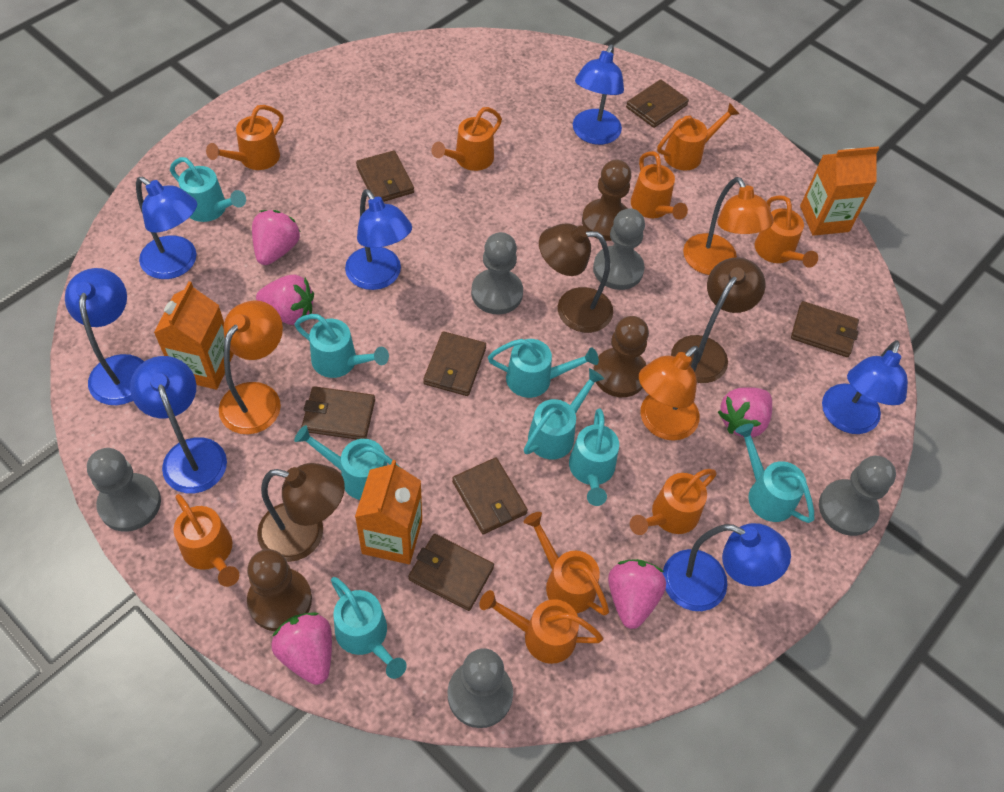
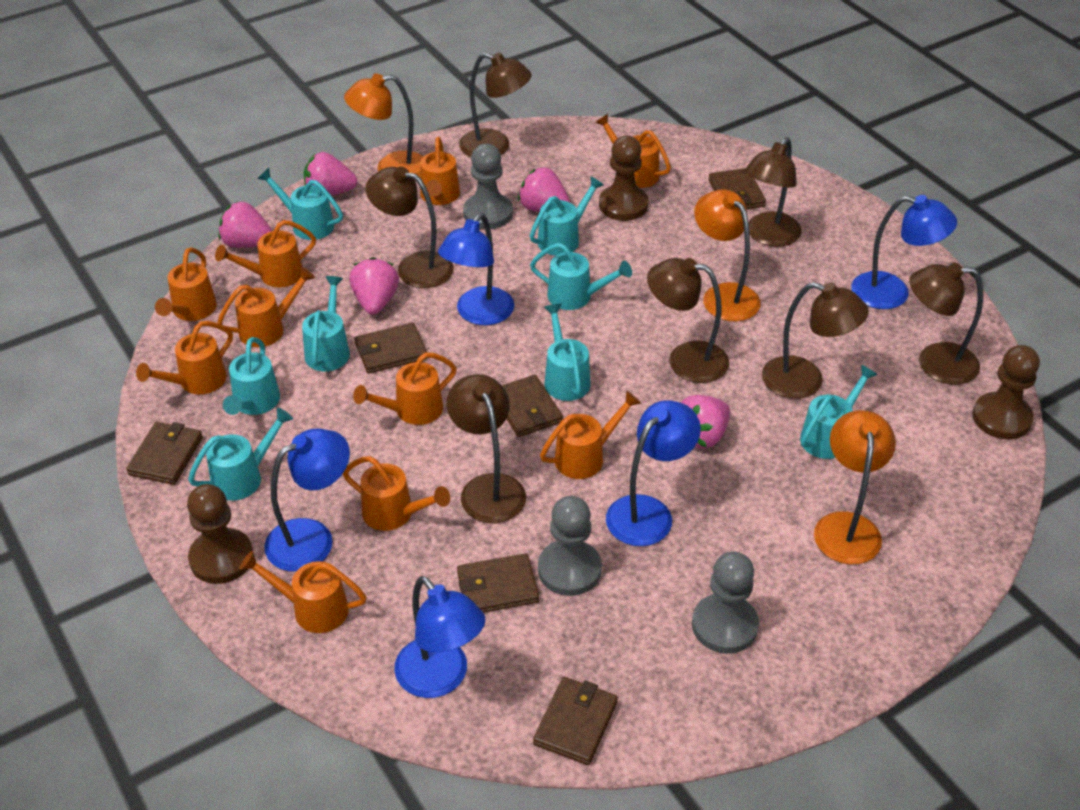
blue lamp: [65,268,144,405] [130,356,227,493] [136,177,197,279] [345,189,412,290] [573,44,624,145] [663,523,791,611] [822,340,908,434] = 7 -> [264,428,350,572] [394,576,486,698] [438,213,514,325] [606,400,701,546] [851,195,957,309] = 5
brown lamp: [257,463,345,562] [539,223,613,333] [671,257,766,383] = 3 -> [366,166,454,288] [447,374,526,523] [459,53,532,157] [647,258,729,383] [745,137,802,247] [762,282,869,399] [909,263,983,385] = 7
brown wallet: [301,386,375,439] [356,150,414,202] [408,534,494,611] [423,331,486,396] [452,457,528,534] [626,79,689,128] [791,301,859,357] = 7 -> [126,422,203,485] [355,323,427,374] [457,553,539,613] [502,375,563,437] [533,677,618,765] [709,168,766,209] = 6
grey pawn: [87,448,161,532] [448,648,513,728] [471,232,523,315] [593,208,645,290] [819,456,896,536] = 5 -> [463,144,513,229] [538,496,602,596] [692,552,759,653] = 3
orange carton: [154,281,234,390] [355,460,422,564] [800,147,879,236] = 3 -> none = 0
orange watering can: [174,494,239,587] [206,105,284,170] [432,107,502,171] [479,590,603,664] [524,512,609,615] [630,469,717,535] [631,151,688,220] [657,103,739,171] [755,195,818,268] = 9 -> [136,321,233,394] [155,247,217,321] [215,220,316,287] [217,267,315,347] [240,551,367,633] [343,456,450,531] [353,352,457,425] [420,137,460,205] [540,391,641,479] [595,114,671,188] = 10

